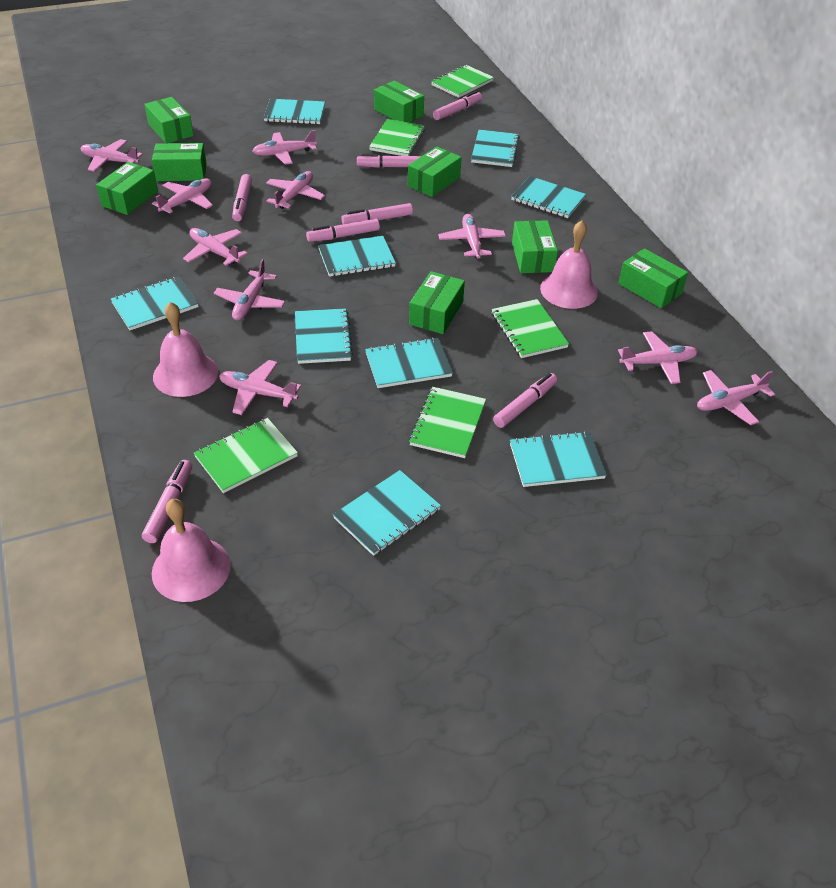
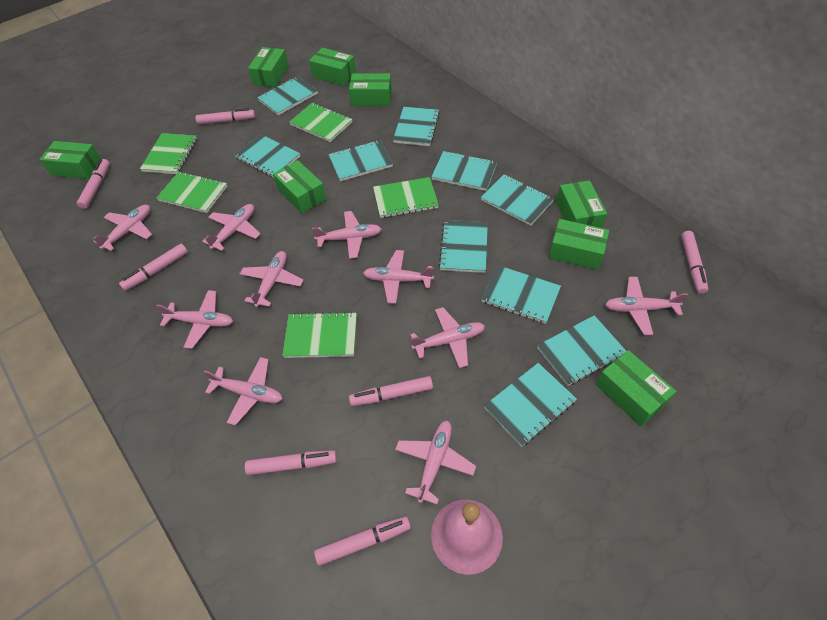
pink bell: [152,499,231,602] [153,302,218,397] [540,220,598,309] = 3 -> [431,500,503,575] = 1
turquoise notebook: [111,276,199,330] [264,99,325,124] [295,308,353,364] [318,236,396,277] [333,470,441,556] [365,338,453,388] [471,130,520,167] [510,431,607,487] [511,176,586,218] = 9 -> [234,134,300,178] [257,76,318,115] [328,140,393,181] [393,107,440,146] [431,151,497,191] [439,220,488,273] [481,174,554,226] [481,265,561,324] [484,363,577,447] [537,315,626,386] = 10

